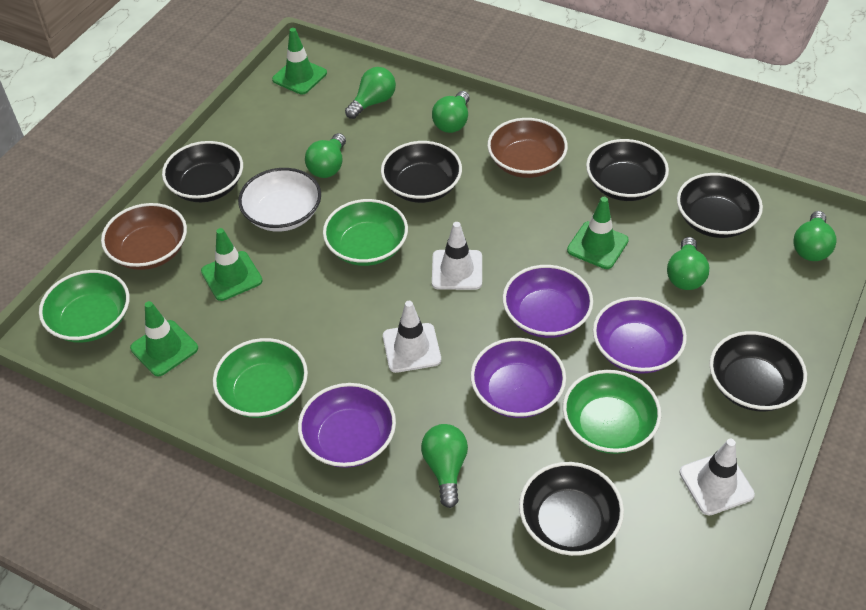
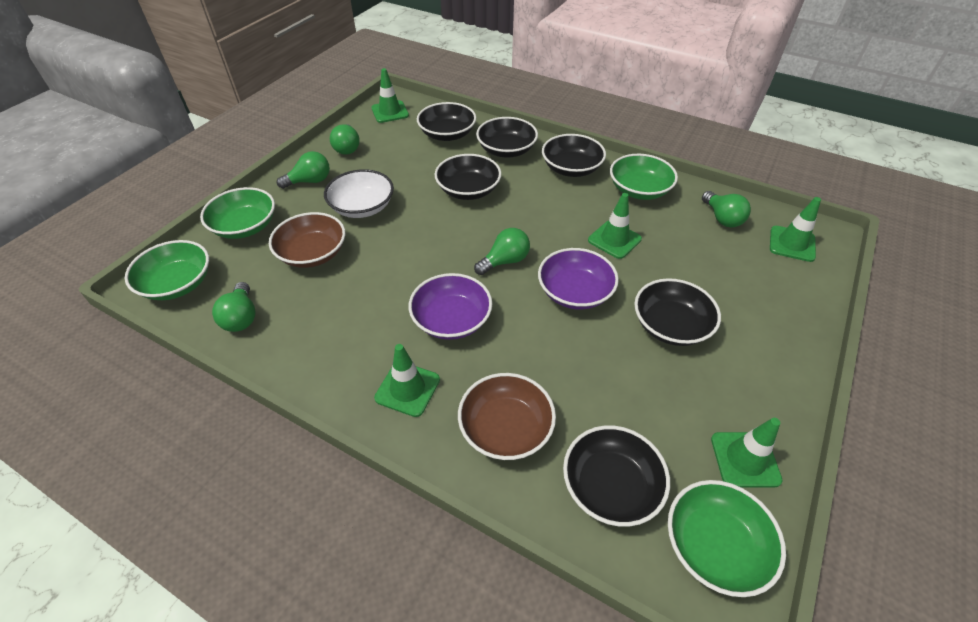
green light bulb: [305,133,346,178] [345,67,396,119] [421,424,468,508] [432,91,470,133] [667,237,709,290] [793,211,837,261] = 6 -> [212,282,256,332] [277,151,330,189] [330,124,360,155] [474,228,530,275] [702,191,751,228] = 5
green traffic cone: [130,301,198,376] [201,228,263,301] [272,28,327,94] [567,197,629,269] = 4 -> [371,68,409,123] [374,344,440,417] [588,193,642,259] [711,418,782,487] [770,197,821,262] = 5
purple bowl: [298,383,396,468] [471,338,566,418] [503,265,593,338] [593,297,687,373] = 4 -> [409,273,492,340] [538,248,619,310] = 2
white traffic cone: [383,301,441,373] [432,222,482,290] [680,439,755,516] = 3 -> none = 0

